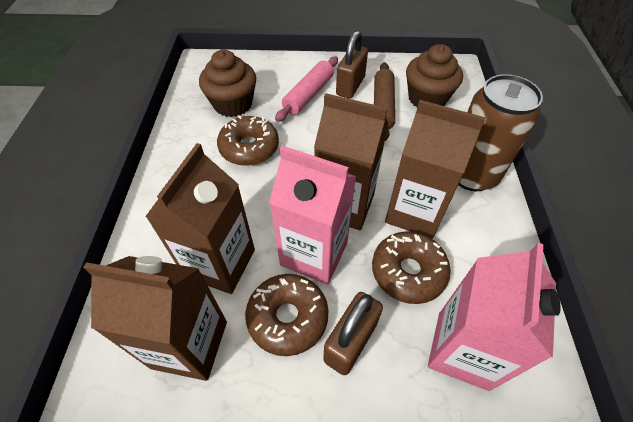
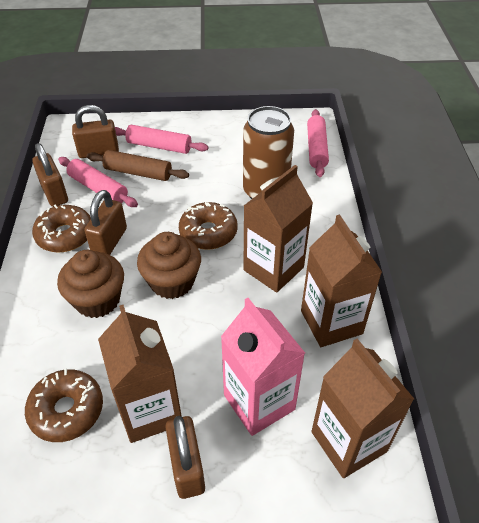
brown padlock: [323,292,383,375] [336,31,368,99] = 2 -> [32,143,68,207] [72,105,119,158] [84,190,127,255] [165,416,205,499] = 4
pink carton: [269,146,356,285] [428,243,561,391] = 2 -> [221,298,305,436] = 1
pink rolling pin: [275,57,338,122] = 1 -> [58,157,138,207] [115,125,208,154] [307,109,329,177] = 3

